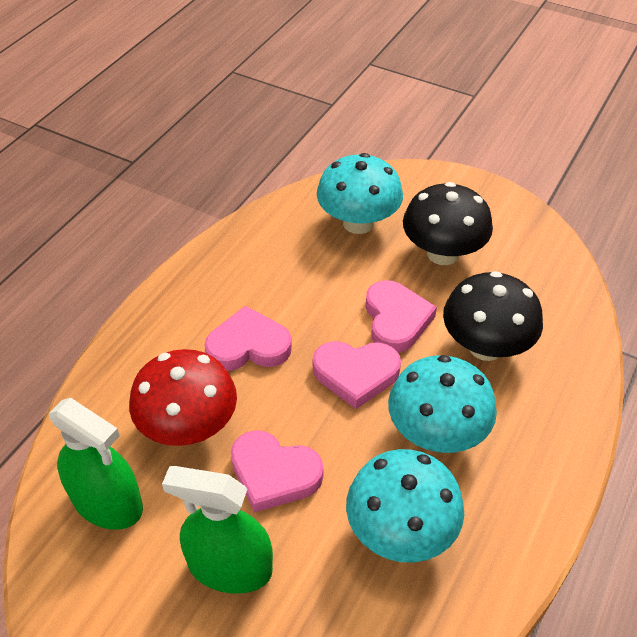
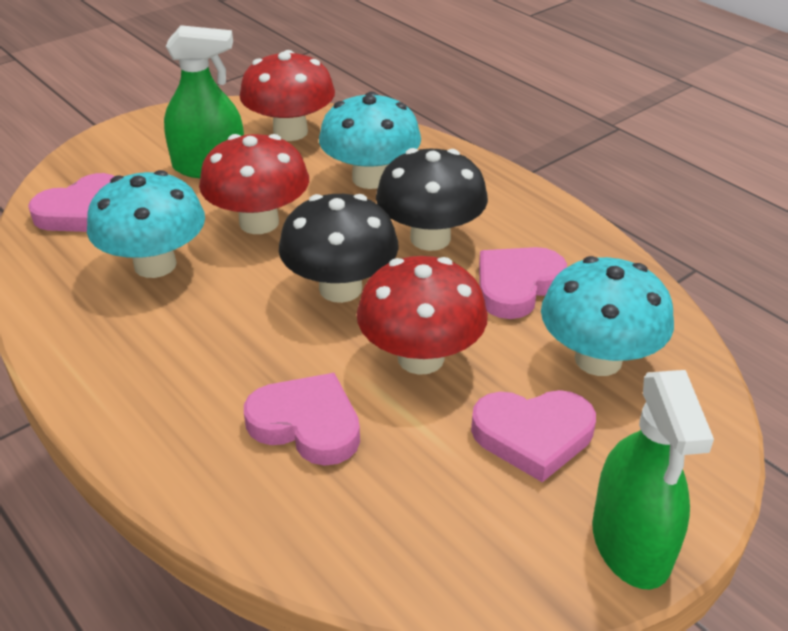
red mushroom: [129,349,237,446] = 1 -> [199,134,309,234] [240,50,335,141] [357,256,488,375] = 3

